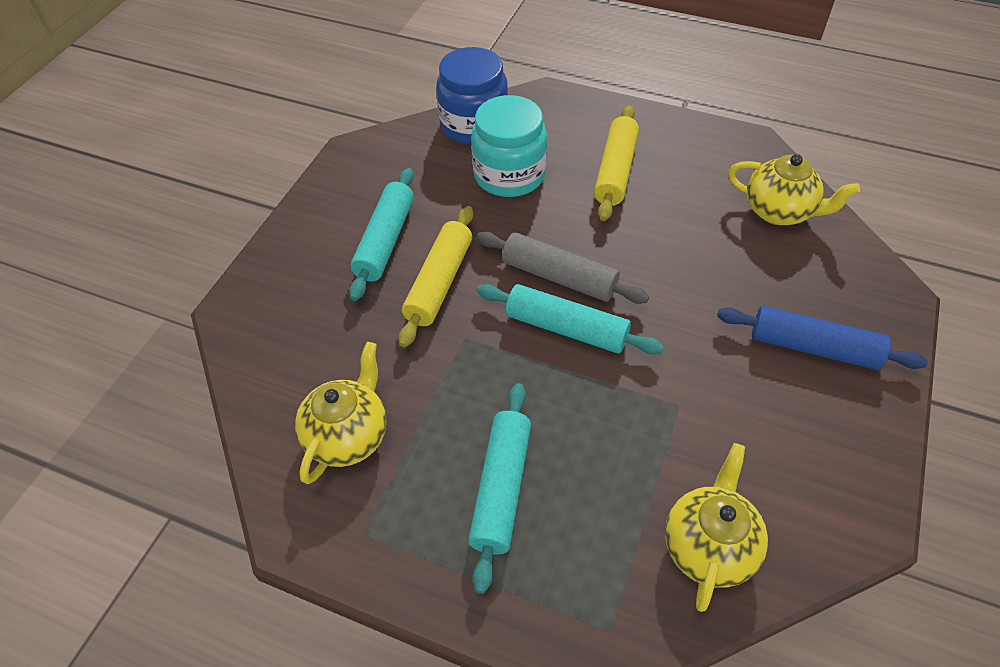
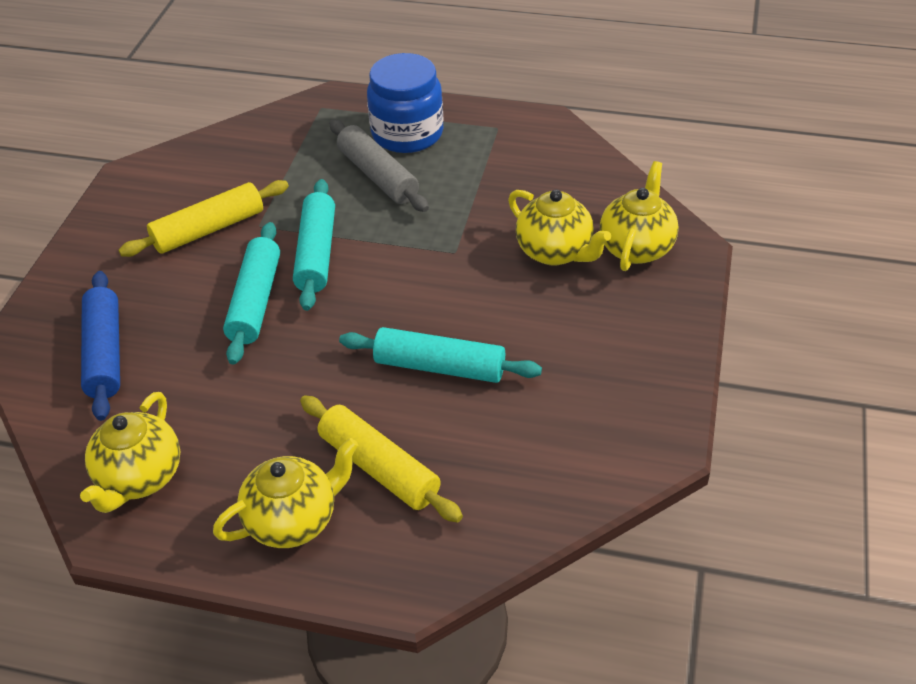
turquoise jar: [471,95,547,197] = 1 -> none = 0
yellow teapot: [295,342,387,484] [665,443,768,612] [728,154,860,225] = 3 -> [80,392,181,513] [213,438,358,548] [508,190,611,266] [600,161,679,271] = 4

